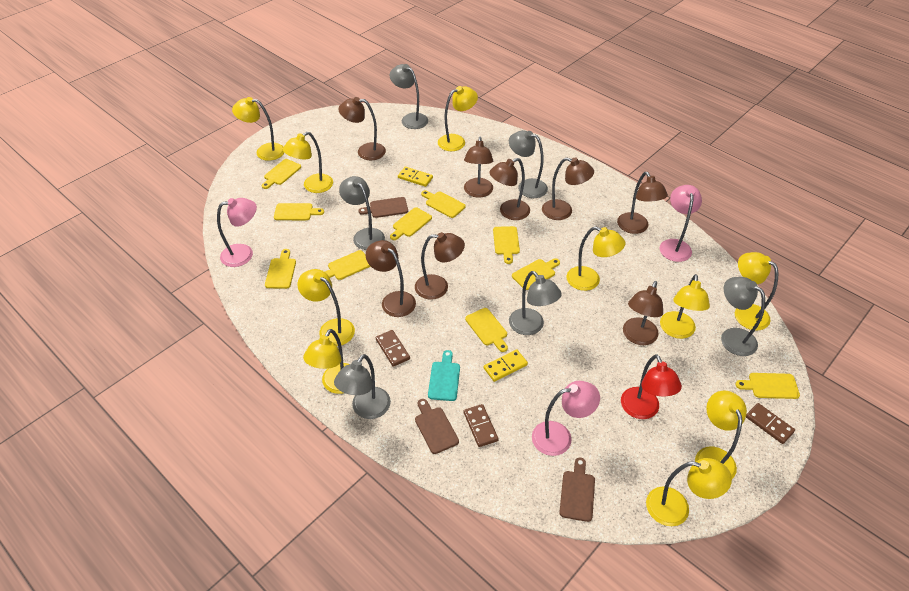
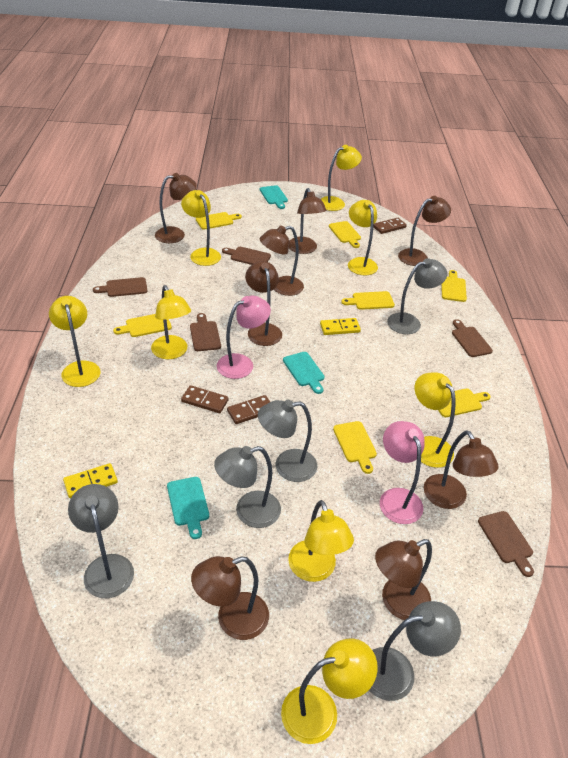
brown cutting board: [358,197,408,218] [415,399,459,454] [559,458,595,522] = 3 -> [93,277,148,297] [190,313,221,351] [222,247,271,265] [452,319,493,357] [478,511,534,577] = 5
grey lamp: [334,354,391,419] [339,176,385,250] [390,64,428,129] [509,130,548,198] [509,271,562,335] [721,277,765,356] = 6 -> [68,484,134,598] [214,446,281,528] [258,399,317,482] [369,601,461,701] [387,258,447,334] = 5
pink lamp: [217,198,257,267] [532,381,600,456] [660,185,702,262] = 3 -> [217,296,271,379] [380,421,425,524] = 2
red lamp: [621,354,682,419] = 1 -> none = 0
turquoise cutting board: [428,350,460,401] = 1 -> [167,477,209,539] [260,185,288,209] [283,352,325,394] = 3
yellow cutting board: [262,159,301,189] [265,249,296,289] [274,203,324,220] [325,250,371,280] [390,208,432,240] [421,190,466,218] [465,308,508,352] [493,226,520,264] [512,258,560,290] [735,373,800,399] = 10 -> [113,314,172,337] [196,212,242,230] [329,221,361,248] [333,421,377,474] [341,291,395,310] [438,389,491,417] [441,270,467,302] = 7
yellow lamp: [232,97,284,161] [283,132,333,193] [298,269,355,346] [303,329,349,394] [438,86,478,151] [567,226,625,291] [646,458,732,526] [660,274,710,339] [695,391,747,479] [735,252,778,330] = 10 -> [49,296,100,387] [151,285,191,359] [181,190,221,266] [281,638,378,744] [288,500,354,582] [321,145,362,211] [348,200,378,275] [415,372,455,468] = 8

